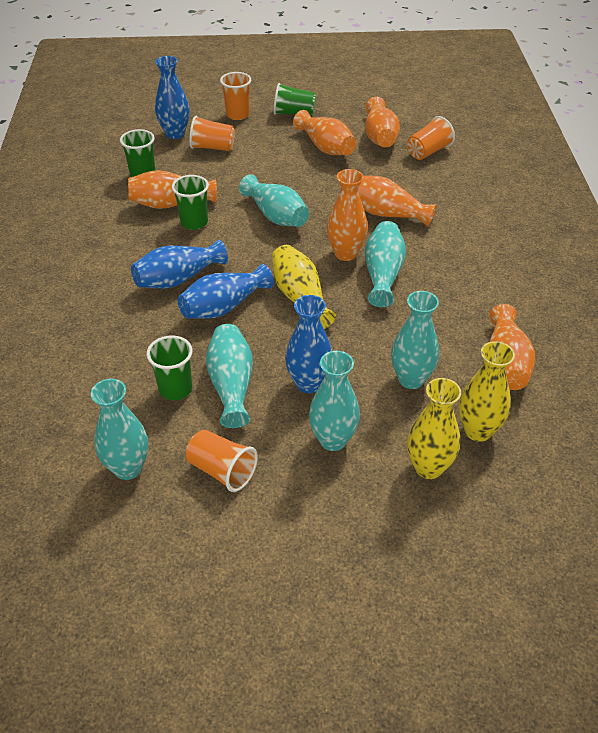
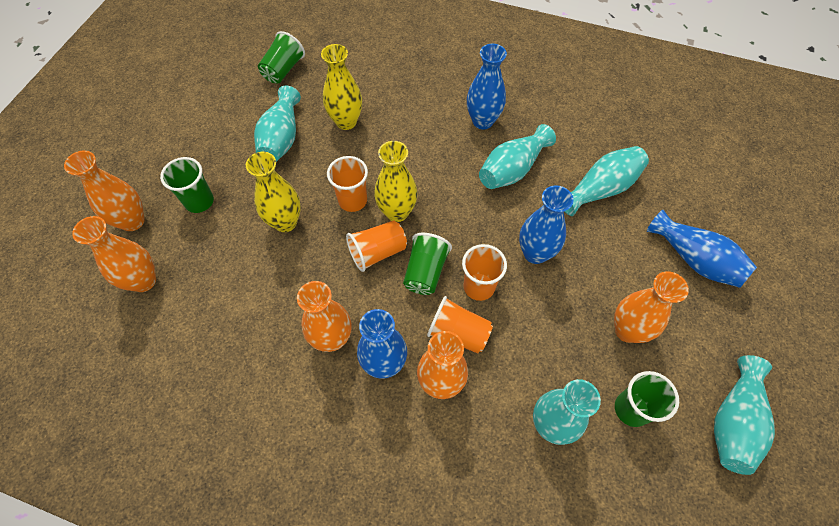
orange vase: [128,170,217,209] [293,110,356,155] [327,169,368,261] [358,176,437,227] [365,97,400,147] [489,304,535,390] = 6 -> [64,151,144,231] [72,216,156,292] [297,281,352,352] [417,331,468,399] [614,271,689,343] = 5
turquoise vase: [91,379,148,480] [206,324,253,428] [239,174,309,227] [309,351,360,451] [365,221,406,307] [391,291,439,389] = 6 -> [254,85,301,162] [479,124,556,189] [533,379,601,445] [564,146,649,216] [714,355,775,475] = 5

